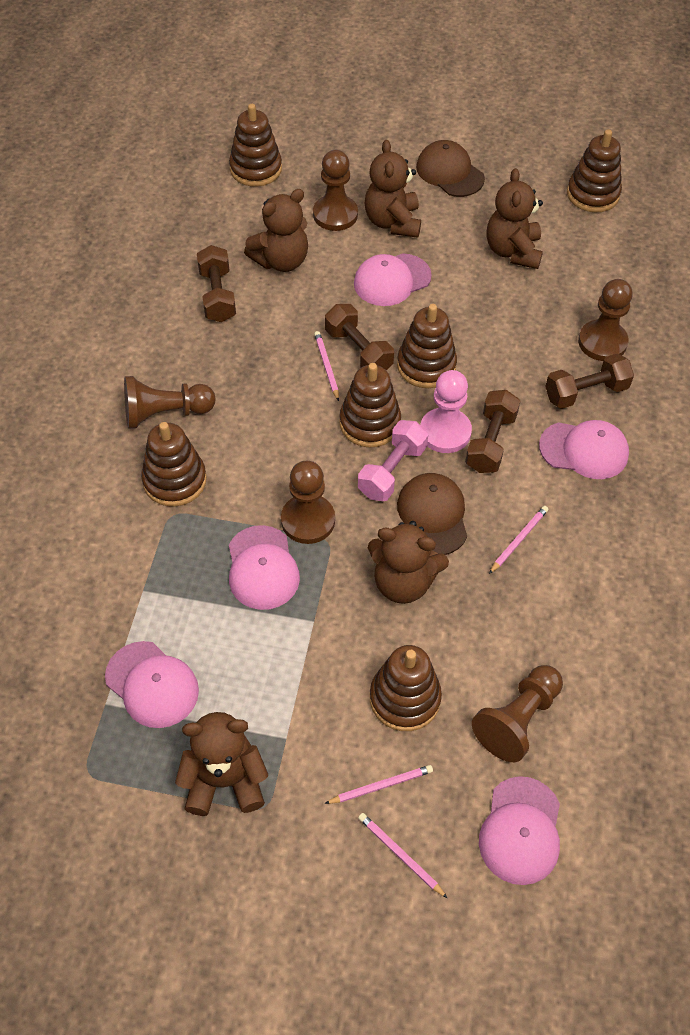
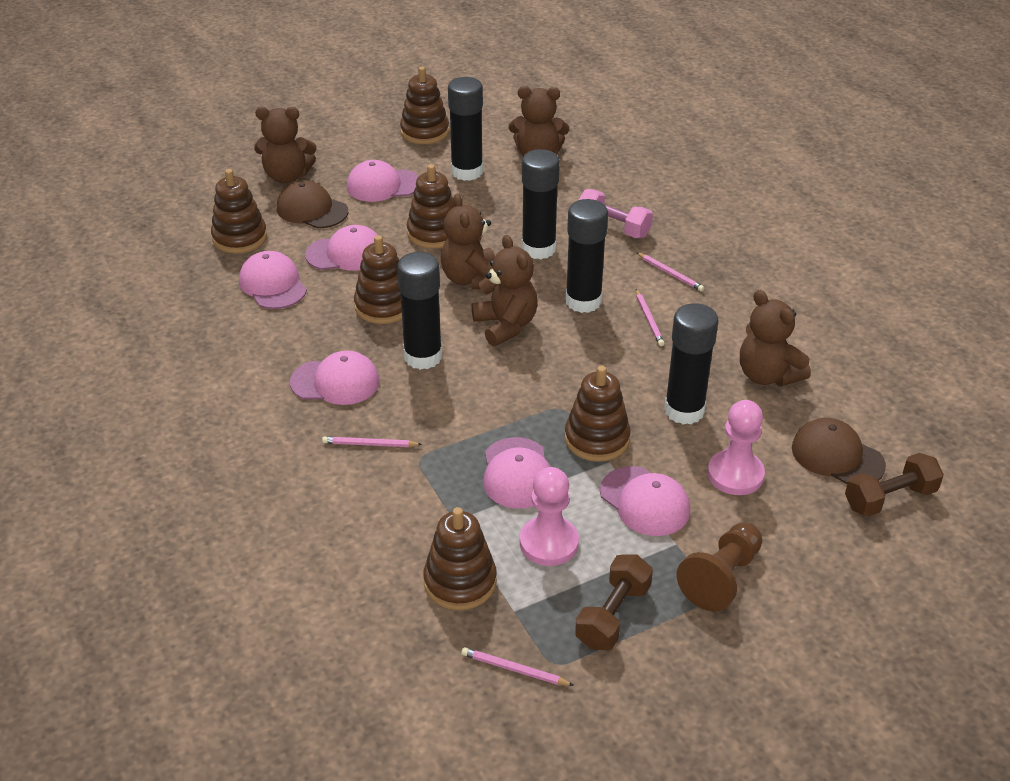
black glue stick: none = 0 -> [397,252,442,370] [448,77,483,181] [522,149,560,259] [565,199,608,313] [664,303,718,425] = 5
brown dumbbell: [197,245,236,322] [325,304,394,370] [465,390,520,473] [545,354,634,409] = 4 -> [575,555,653,650] [845,453,944,517] = 2
brown pawn: [124,376,216,429] [281,461,335,544] [313,150,358,231] [472,665,563,762] [578,279,633,361] = 5 -> [677,522,762,611] = 1
pink cap: [105,641,199,728] [229,525,300,610] [354,253,432,306] [479,776,560,885] [539,420,629,479] = 5 -> [239,251,307,309] [290,351,379,405] [305,225,378,271] [347,160,419,202] [483,437,551,509] [600,466,690,536] = 6
pink pawn: [420,370,472,453] = 1 -> [520,467,579,566] [708,400,765,495] = 2

